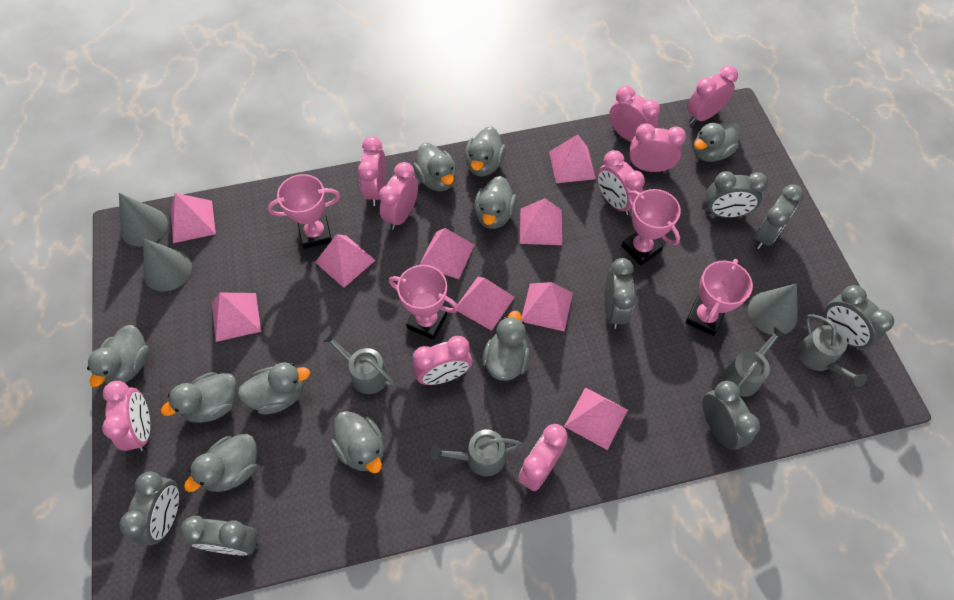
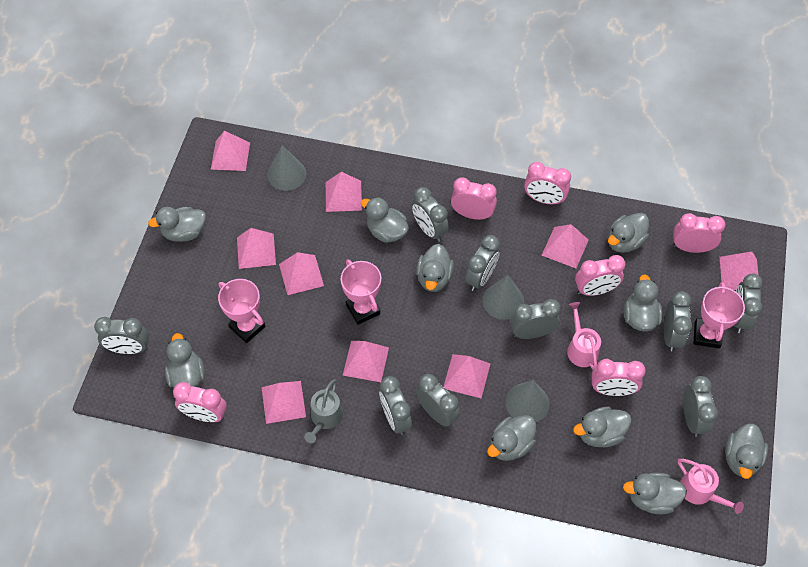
grey clock: [119,472,179,545] [180,516,258,555] [605,258,636,329] [703,381,760,450] [705,171,768,218] [754,185,804,249] [824,285,894,350] = 7 -> [94,317,149,354] [379,376,412,435] [412,187,449,242] [416,374,460,427] [465,235,500,291] [510,299,561,339] [664,291,692,352] [683,376,718,437] [734,274,762,333] = 9
grey watering can: [321,331,395,394] [430,430,523,476] [722,326,786,397] [797,314,867,387] = 4 -> [304,379,343,443] = 1
pink clock: [102,381,150,451] [358,136,386,206] [379,162,418,229] [412,336,472,385] [518,424,568,491] [597,150,645,215] [609,86,660,142] [629,123,686,172] [687,66,738,124] = 9 -> [173,382,227,422] [451,178,497,220] [524,162,571,205] [575,255,626,296] [592,359,646,396] [673,213,726,253] = 6
pink trophy: [268,174,340,249] [389,265,459,340] [622,189,681,266] [686,259,753,336] = 4 -> [218,279,266,343] [341,259,381,325] [694,282,745,349] = 3
pink watering can: none = 0 -> [567,302,601,370] [678,459,744,514] = 2

